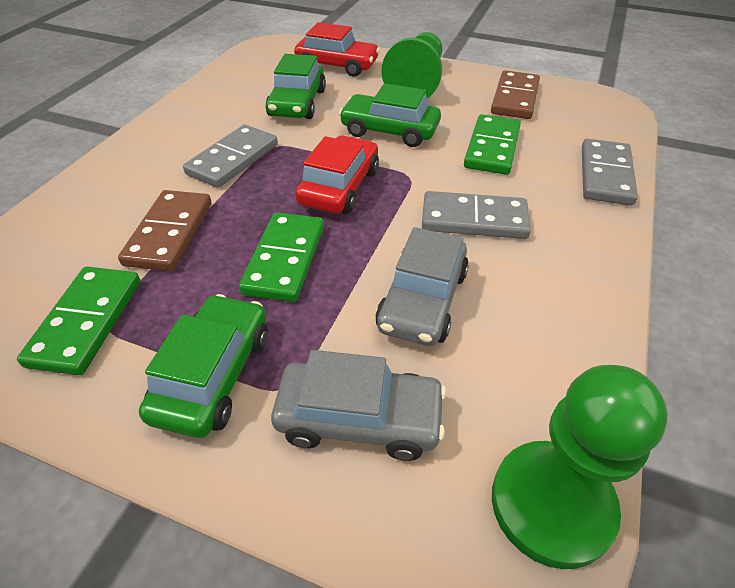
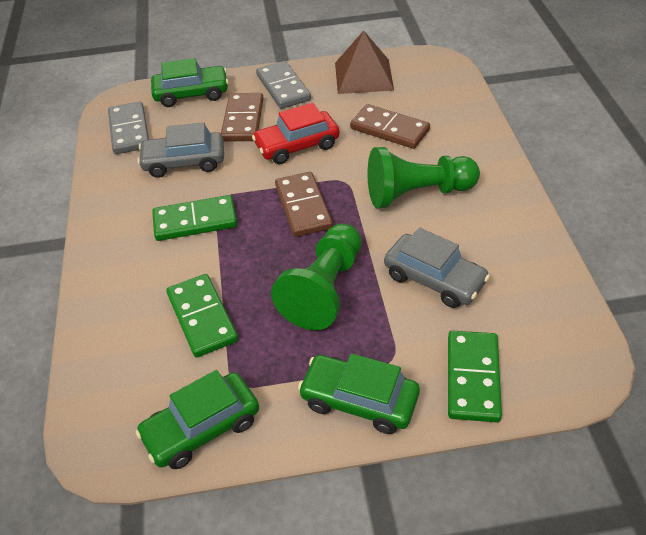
brown domino: [118,190,211,271] [491,70,540,119] = 2 -> [221,93,264,142] [275,172,333,237] [350,104,430,149] = 3
brown pyramid: none = 0 -> [335,31,394,94] = 1
grey domino: [183,125,278,188] [422,191,531,239] [582,139,638,205] = 3 -> [108,101,149,154] [256,61,311,109] = 2
red car: [294,22,380,77] [295,135,379,214] = 2 -> [252,103,340,164] = 1

